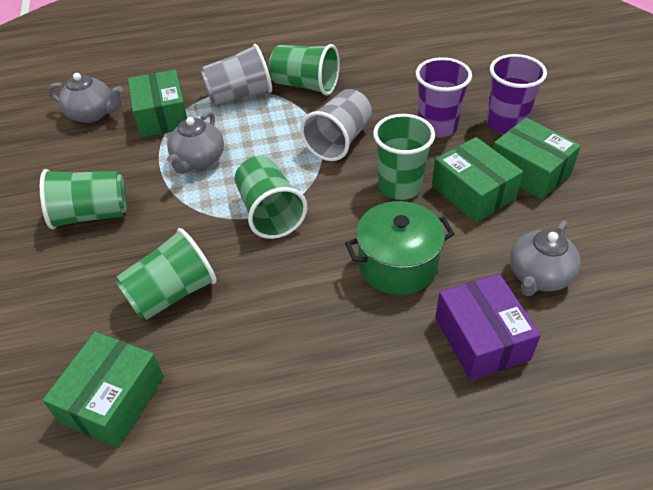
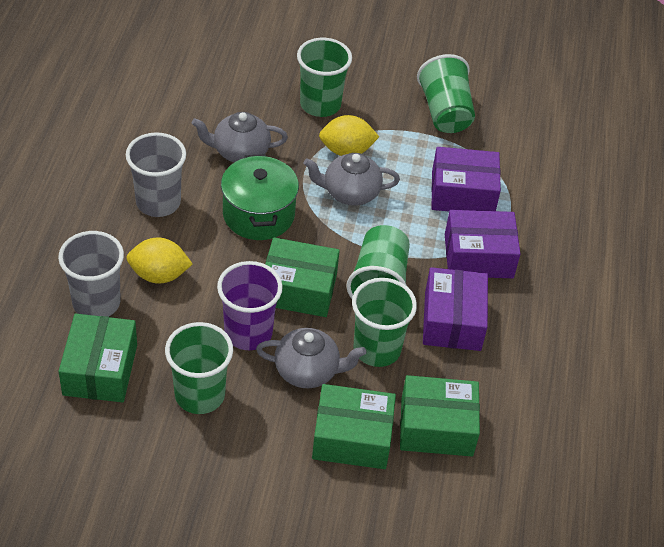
purple box: [435,274,541,380] = 1 -> [423,267,488,351] [431,147,501,211] [445,210,520,278] = 3
purple cup: [416,57,472,138] [486,54,547,134] = 2 -> [217,261,283,350] = 1
yellow lemon: none = 0 -> [126,237,193,284] [319,115,379,156] = 2

